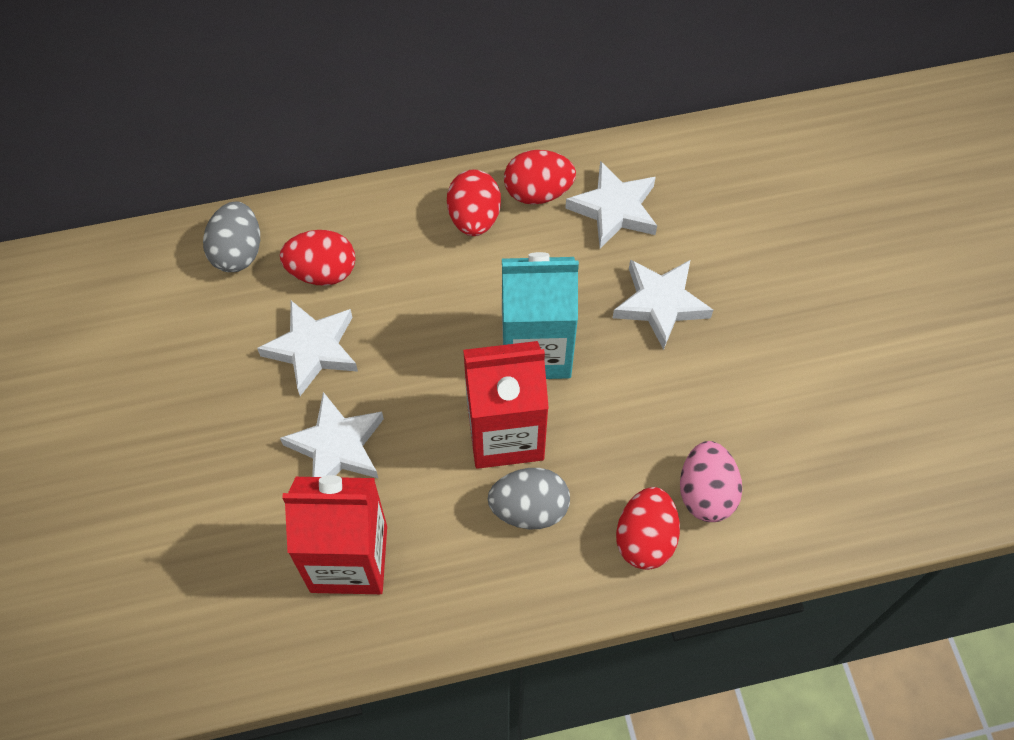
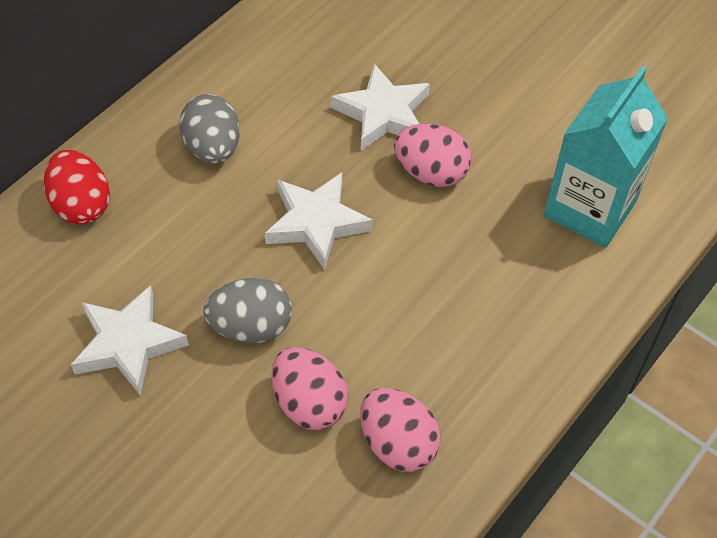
pink egg: [680,441,742,522] = 1 -> [272,347,349,430] [360,388,441,472] [394,124,471,187] = 3
red carton: [282,475,387,594] [463,341,549,469] = 2 -> none = 0
red egg: [280,230,356,286] [447,169,501,236] [504,150,576,205] [616,487,680,570] = 4 -> [44,150,110,224] = 1
white star: [257,301,358,396] [280,392,384,478] [565,161,657,249] [613,260,713,350] = 4 -> [71,285,189,396] [265,173,373,270] [332,64,430,151] = 3

